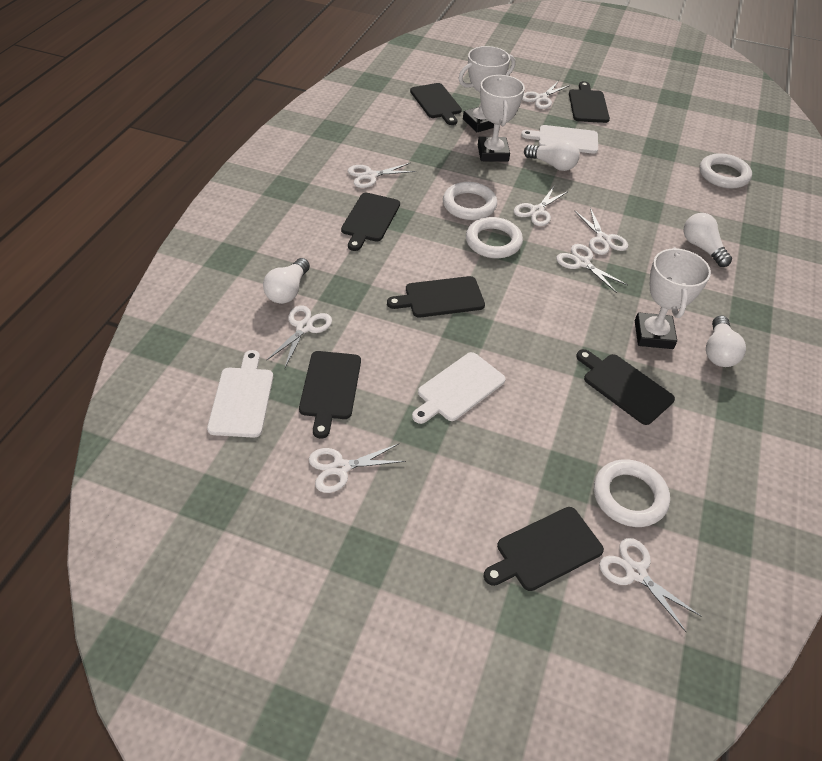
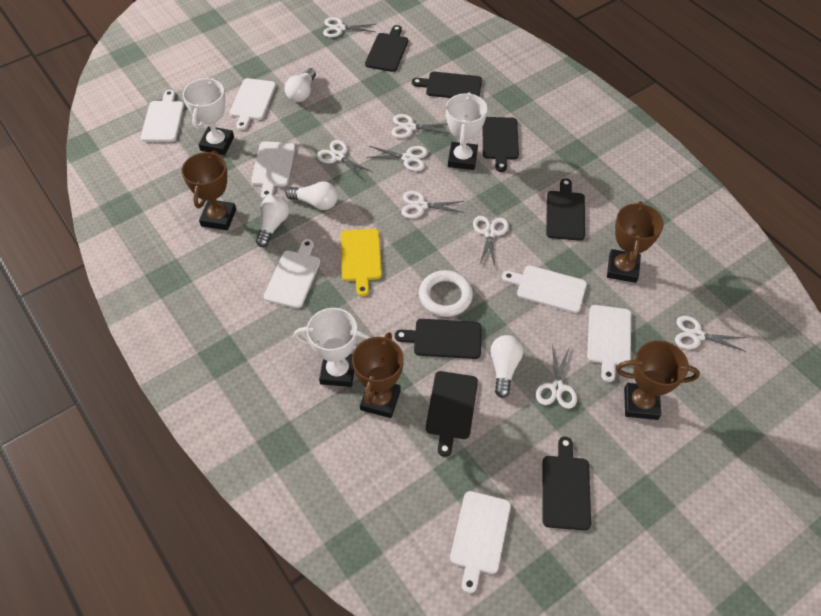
brown trophy: none = 0 -> [182,150,236,230] [352,332,404,418] [607,201,664,283] [616,340,700,420] = 4
white cutting board: [207,350,273,438] [412,352,506,424] [521,125,598,154] = 3 -> [141,90,184,142] [230,78,276,130] [251,141,295,199] [264,239,320,308] [450,491,511,593] [502,265,587,313] [587,305,631,382] = 7
white ring: [443,182,497,220] [466,217,523,258] [594,459,670,527] [699,153,752,189] = 4 -> [419,270,473,317] = 1
yellow cutting board: none = 0 -> [341,229,382,296] = 1

